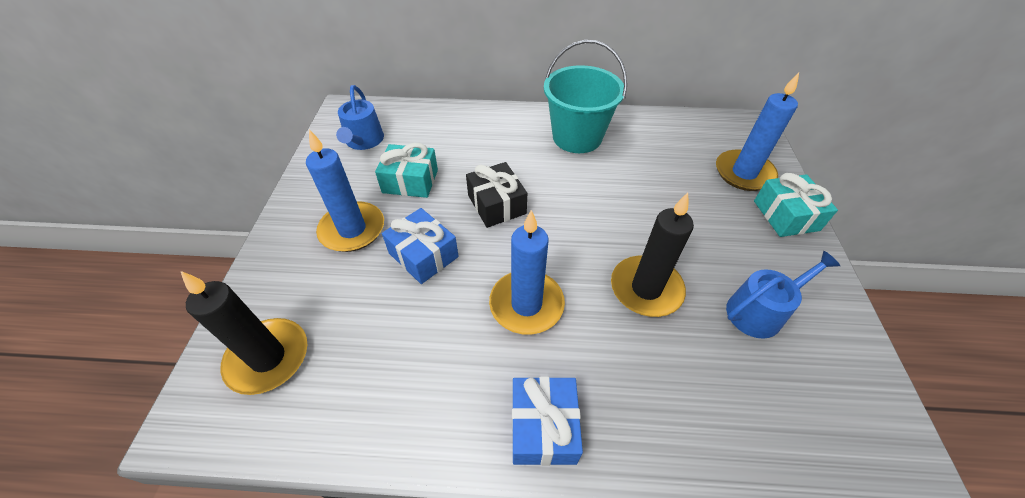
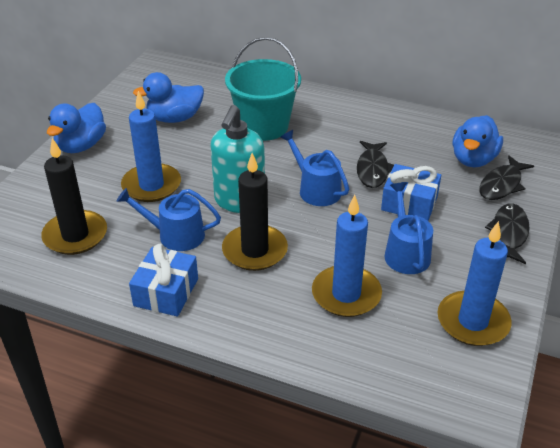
black fish: none = 0 -> [357,141,394,188] [479,155,534,200] [485,203,530,264] = 3
black gift: [466,162,527,228] = 1 -> none = 0
blue duck: none = 0 -> [47,103,106,153] [133,72,204,123] [453,115,503,167] = 3
blue watering can: [336,85,384,150] [726,251,840,339] = 2 -> [117,188,221,251] [280,130,349,206] [384,183,433,274] = 3
turquoise gift: [375,143,438,198] [754,173,838,237] = 2 -> none = 0
turquoise soap dispenser: none = 0 -> [210,105,265,213] = 1

